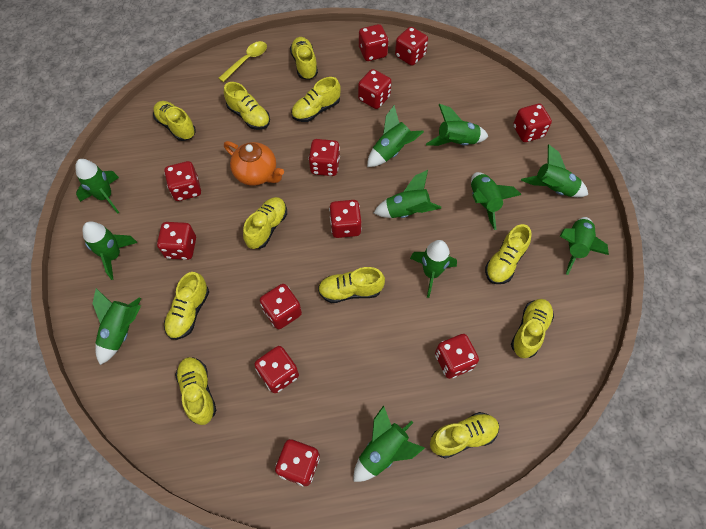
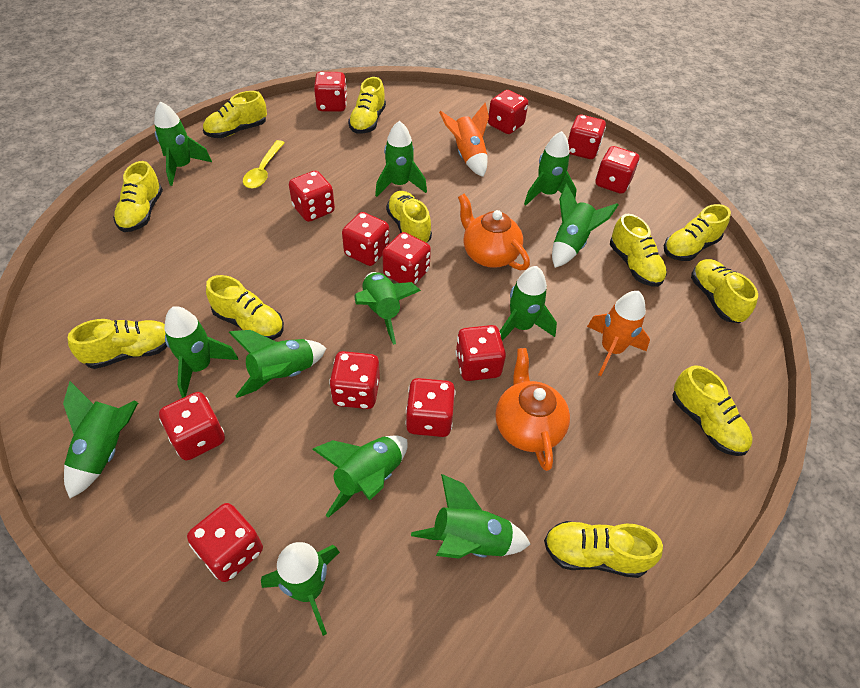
green rocket: [75,159,119,214] [82,221,138,280] [92,288,141,365] [354,405,425,482] [367,105,424,167] [374,170,441,218] [410,240,457,298] [426,104,489,146] [471,172,522,230] [521,144,588,197] [560,217,609,275] = 11 -> [63,381,138,498] [154,101,212,186] [164,306,238,398] [229,330,326,398] [261,542,340,636] [312,435,408,517] [354,272,421,345] [375,121,427,197] [411,474,530,559] [500,266,557,341] [524,131,577,206] [552,183,619,268] = 12
orange rocket: none = 0 -> [439,103,489,177] [587,291,650,376] = 2
orange teapot: [224,141,284,186] = 1 -> [458,194,530,270] [495,348,570,471] = 2

